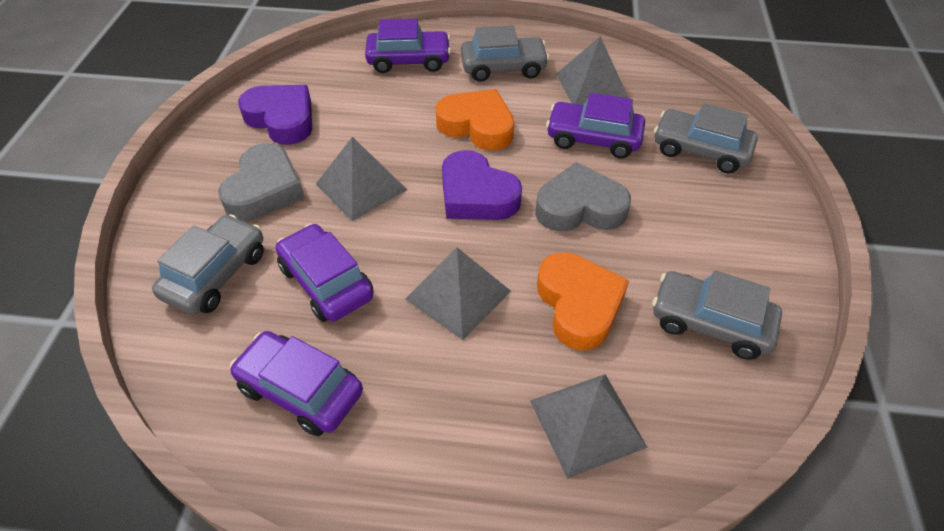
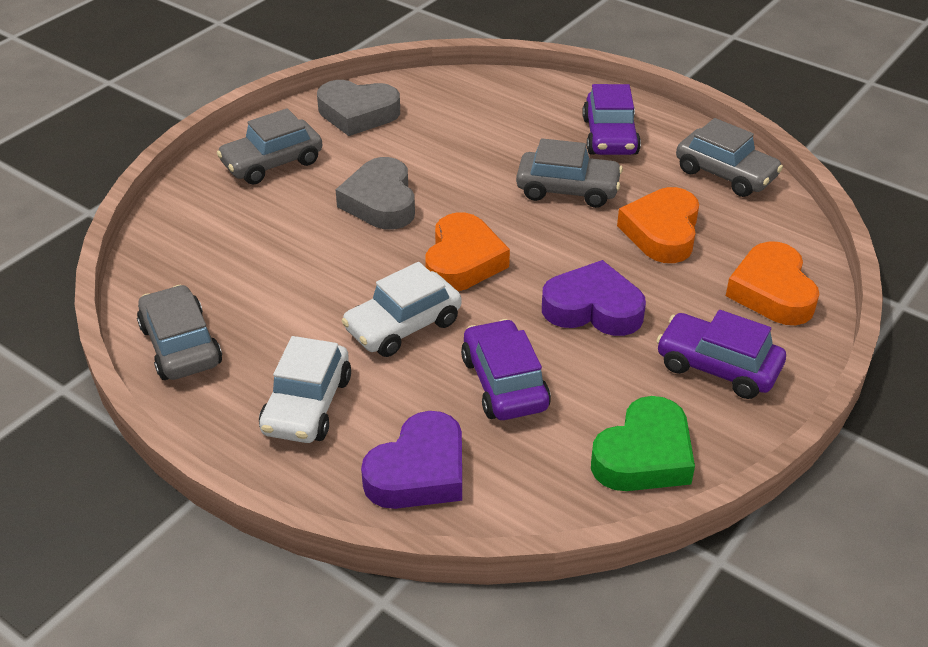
green heart: none = 0 -> [591,396,695,491] = 1
grey pyramid: [316,137,407,221] [405,247,511,340] [530,374,648,479] [556,36,628,105] = 4 -> none = 0
orange heart: [436,89,514,151] [537,252,629,350] = 2 -> [425,212,510,291] [617,187,699,263] [726,241,819,325] = 3
purple car: [230,331,363,436] [276,224,374,322] [365,19,451,73] [546,93,645,158] = 4 -> [461,319,551,420] [582,84,641,155] [656,310,786,399] = 3
white car: none = 0 -> [259,336,351,443] [342,262,461,357] = 2

